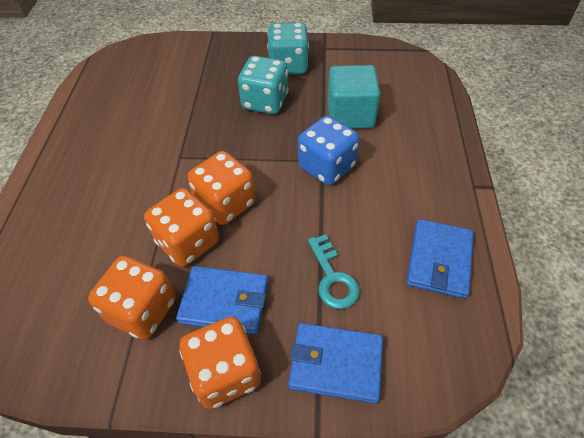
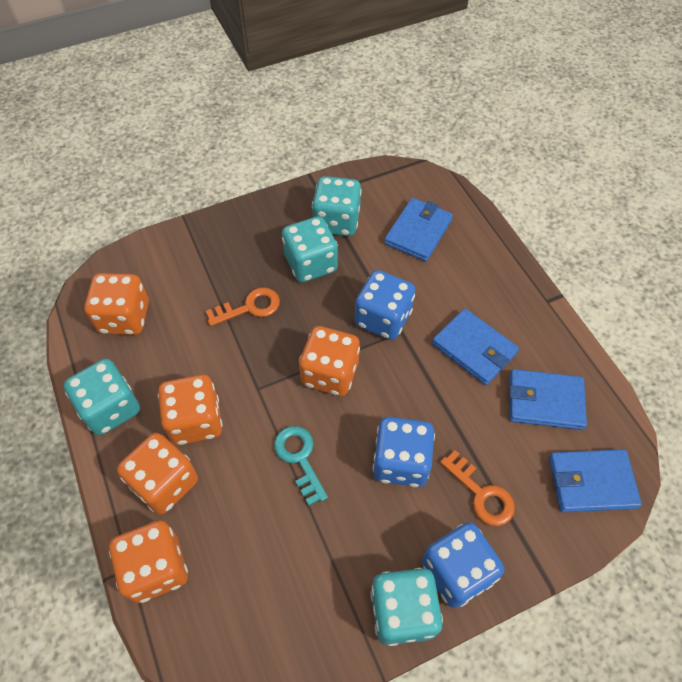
blue dice: [298,116,360,185] = 1 -> [355,270,415,340] [373,417,435,487] [422,522,504,608] = 3
blue wallet: [176,266,268,334] [288,323,383,404] [407,219,474,299] = 3 -> [384,198,453,262] [432,308,519,385] [510,369,587,430] [549,449,642,512] = 4
orange dice: [88,256,175,340] [144,188,219,267] [179,317,261,409] [188,151,256,225] = 4 -> [84,273,149,335] [109,521,188,603] [117,433,198,515] [158,375,223,445] [299,326,360,396] = 5
orange key: none = 0 -> [206,287,280,326] [440,450,515,526] = 2
turquoise cube: [328,65,380,129] = 1 -> none = 0
turquoise dice: [238,56,288,114] [267,22,309,74] = 2 -> [64,359,140,435] [282,216,338,282] [312,176,362,236] [370,568,443,646] = 4

